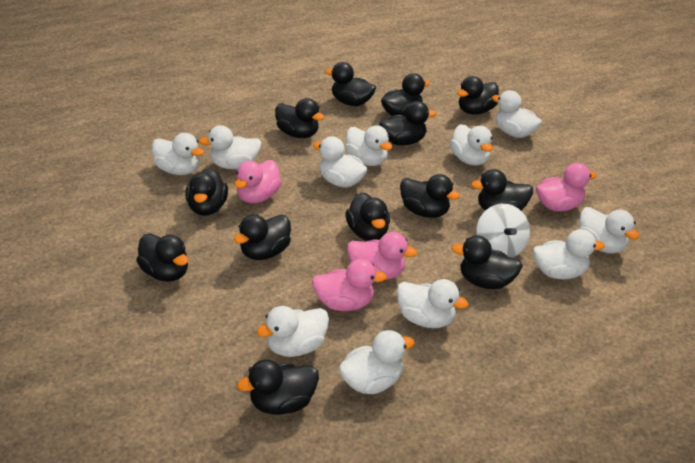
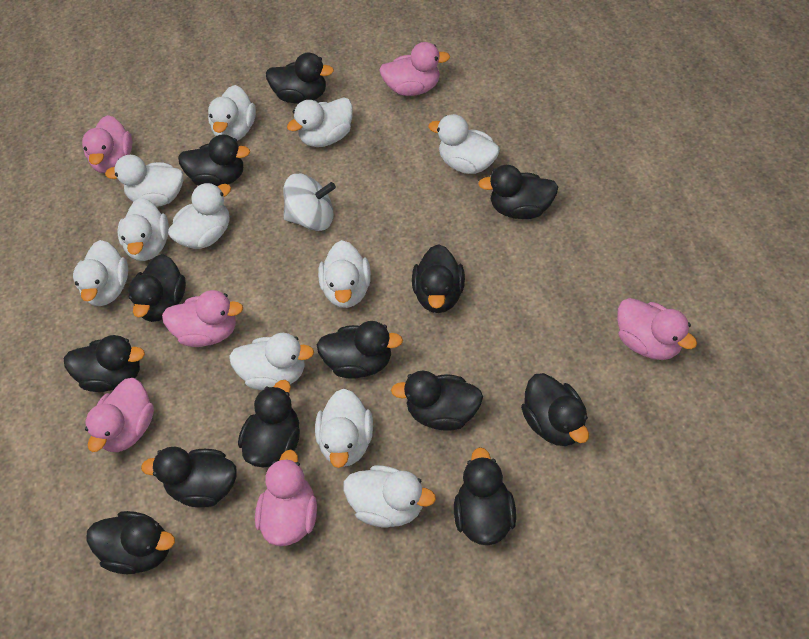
pink duck: [234,160,282,203] [312,259,387,311] [347,232,418,280] [536,163,597,211] = 4 -> [82,115,132,173] [85,378,154,452] [162,290,243,347] [255,449,317,546] [379,42,450,96] [617,298,697,360] = 6

